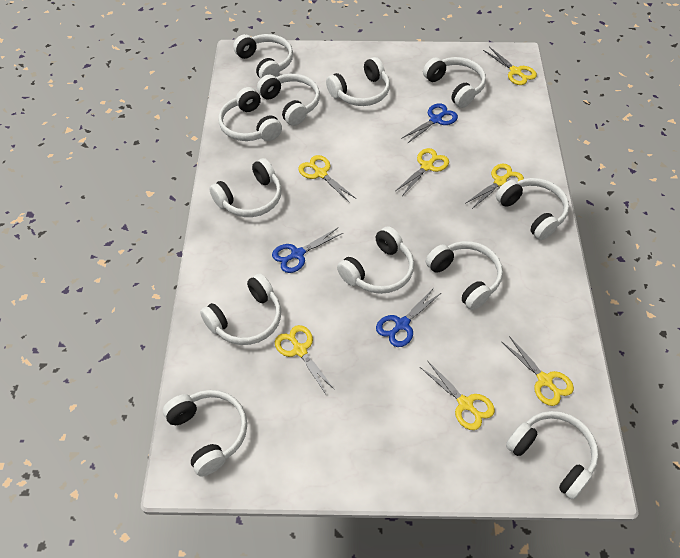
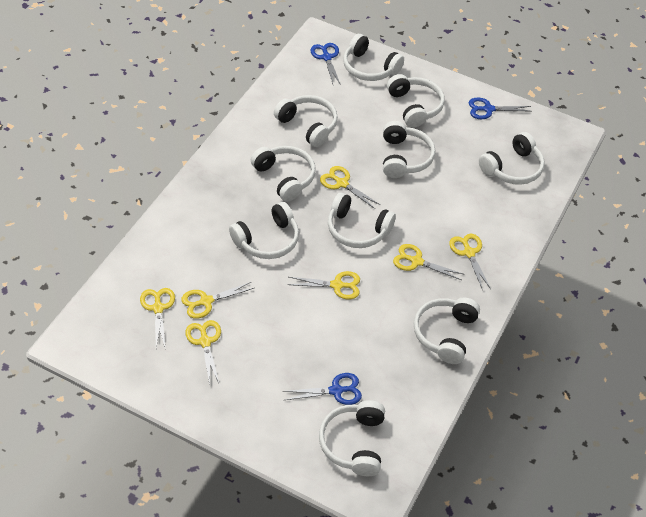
white headphones: [163,390,247,476] [200,274,281,345] [209,158,282,217] [218,87,282,141] [233,34,293,79] [257,74,320,126] [326,57,390,106] [337,226,414,294] [423,57,486,108] [426,241,503,310] [496,178,569,240] [506,411,599,500] = 12 -> [229,202,299,259] [251,146,316,202] [274,95,338,147] [319,400,385,476] [328,192,396,248] [343,34,404,81] [383,121,435,178] [387,74,445,128] [414,297,480,364] [479,132,545,185] = 10

